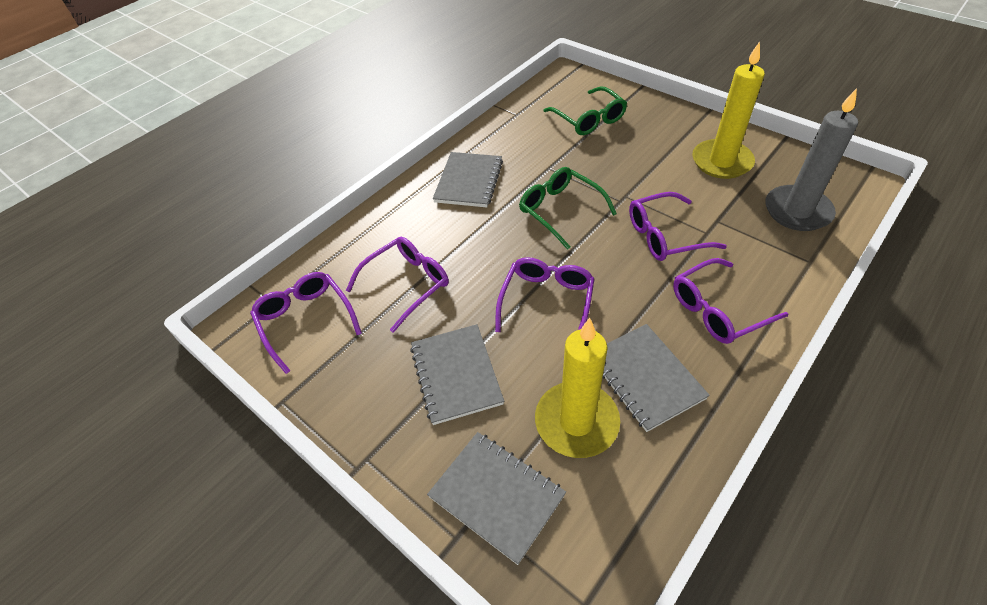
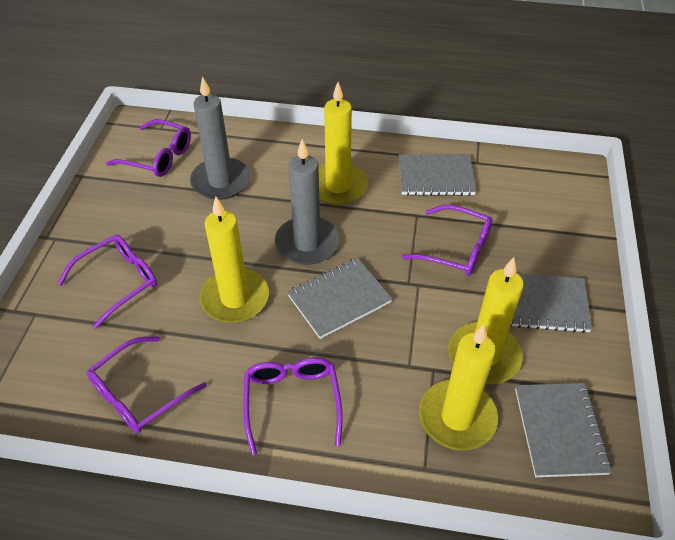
green glasses: [519,167,617,250] [543,86,627,135] = 2 -> none = 0
grey candle: [765,88,858,231] = 1 -> [190,76,250,200] [275,139,340,265] = 2
yellow candle: [535,318,620,458] [692,41,765,179] = 2 -> [199,196,269,323] [318,82,368,205] [419,324,498,451] [448,257,524,384] = 4

